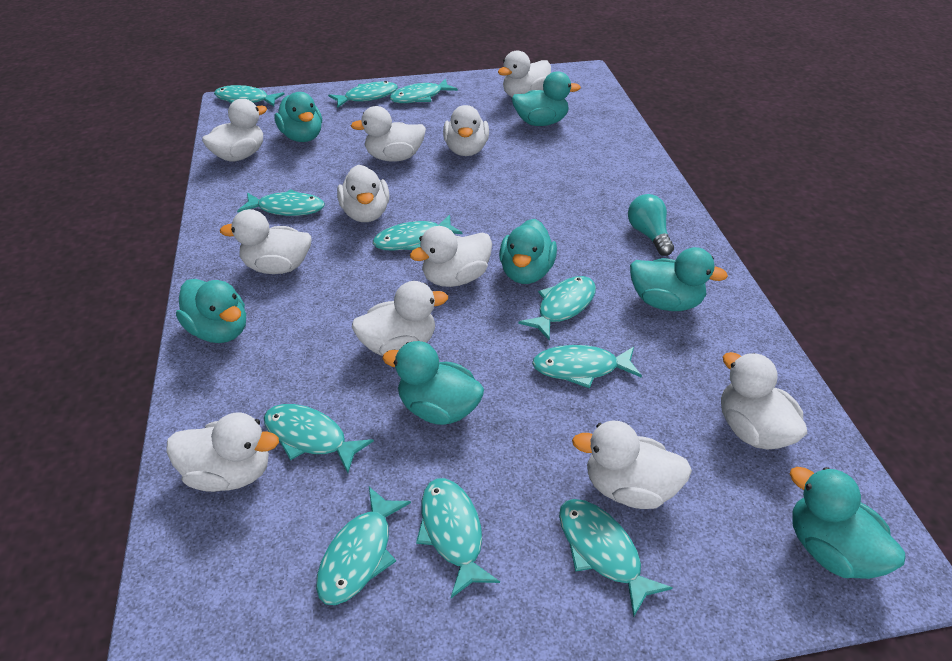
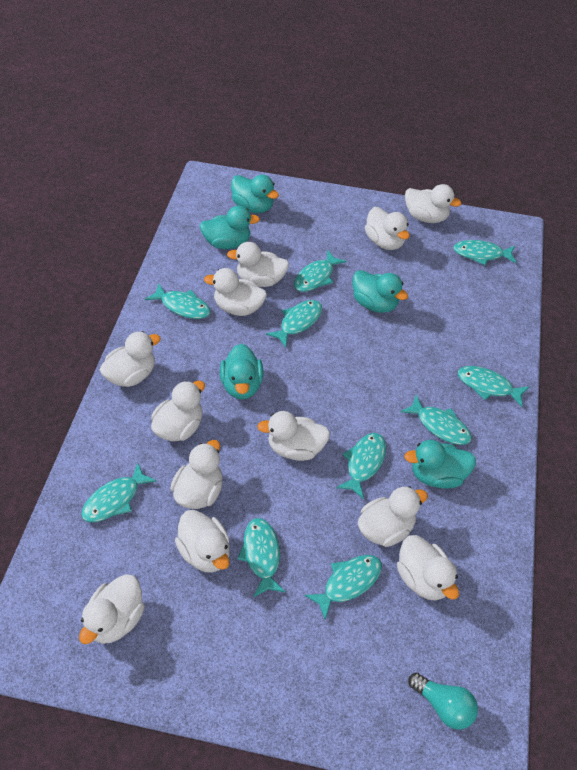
turquoise duck: [176,279,246,343] [274,92,322,142] [382,341,484,425] [499,219,557,284] [512,71,581,126] [630,247,728,311] [789,467,906,579] = 7 -> [200,206,260,249] [220,344,264,399] [231,175,279,213] [353,270,408,313] [404,440,476,489] = 5
turquoise fish: [214,85,284,106] [237,189,325,216] [264,404,374,473] [316,487,411,605] [328,81,398,108] [373,215,462,251] [390,79,458,103] [416,478,500,598] [518,276,596,340] [532,345,642,388] [559,499,673,618] = 11 -> [81,463,157,522] [145,284,211,319] [237,518,285,597] [266,300,322,347] [294,251,347,292] [305,555,382,619] [336,433,386,499] [400,395,472,445] [453,240,517,265] [458,366,530,407] = 10
white duck: [166,412,279,492] [202,99,267,162] [220,209,312,274] [337,165,389,222] [351,106,426,162] [352,281,448,356] [410,226,492,287] [443,105,489,156] [498,50,551,97] [572,421,692,509] [721,352,807,450] = 11 -> [79,574,145,644] [99,331,161,387] [151,381,205,441] [170,440,223,509] [175,510,230,572] [204,268,267,316] [227,242,289,287] [257,411,330,461] [358,486,428,547] [365,207,410,250] [397,535,459,601] [405,184,461,223] = 12

